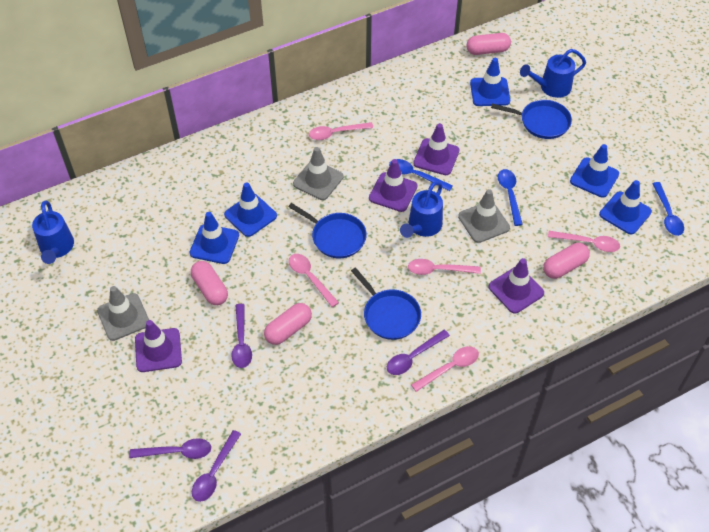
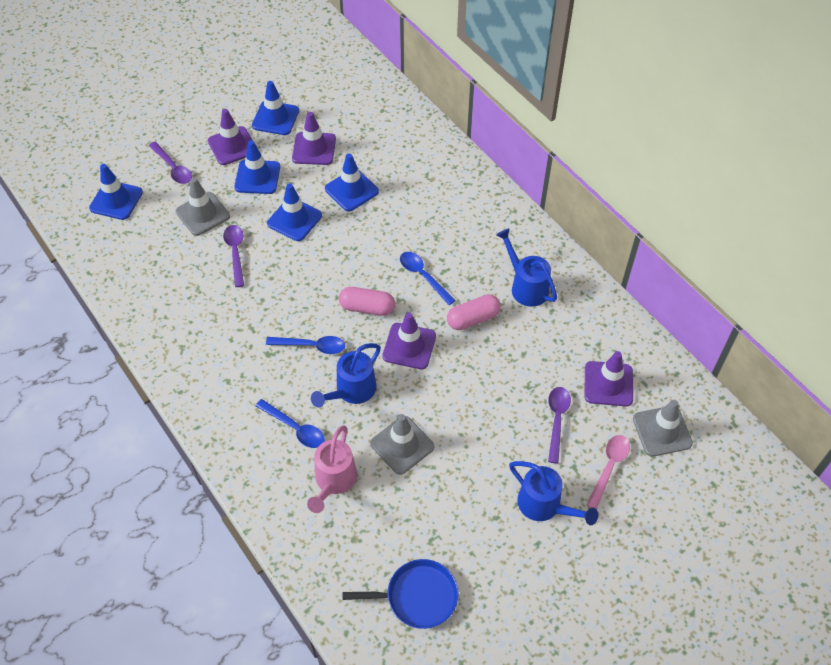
blue pan: [289,203,367,258] [351,267,421,340] [491,100,572,139] = 3 -> [343,559,459,629] = 1
pink capsule: [191,261,228,305] [264,303,312,345] [467,33,511,55] [543,243,590,279] = 4 -> [339,287,395,316] [447,294,501,330] = 2
pink spoon: [289,254,339,307] [309,122,374,140] [408,259,481,275] [411,346,479,392] [548,231,620,252] = 5 -> [586,435,630,509] = 1
pink watering can: none = 0 -> [307,425,357,513] = 1
purple spoon: [129,438,211,459] [192,430,241,502] [231,304,252,368] [387,330,450,375] = 4 -> [149,142,192,184] [223,225,244,287] [548,387,571,464] = 3

